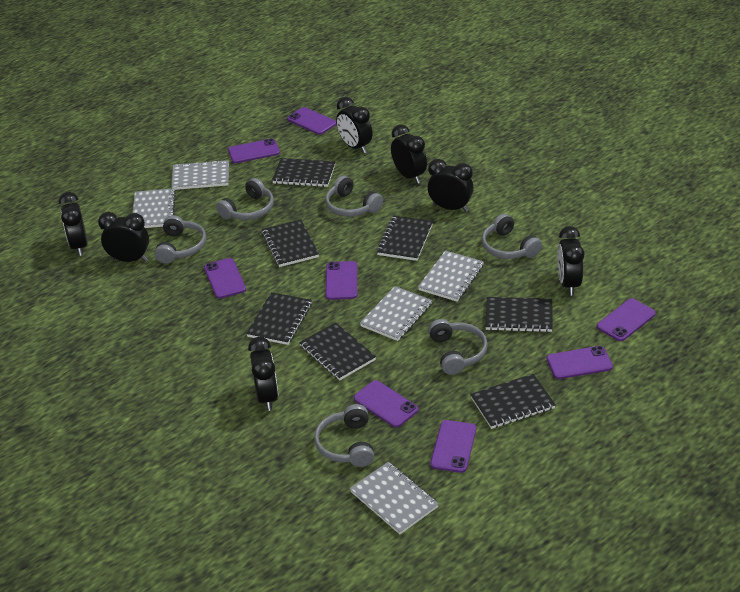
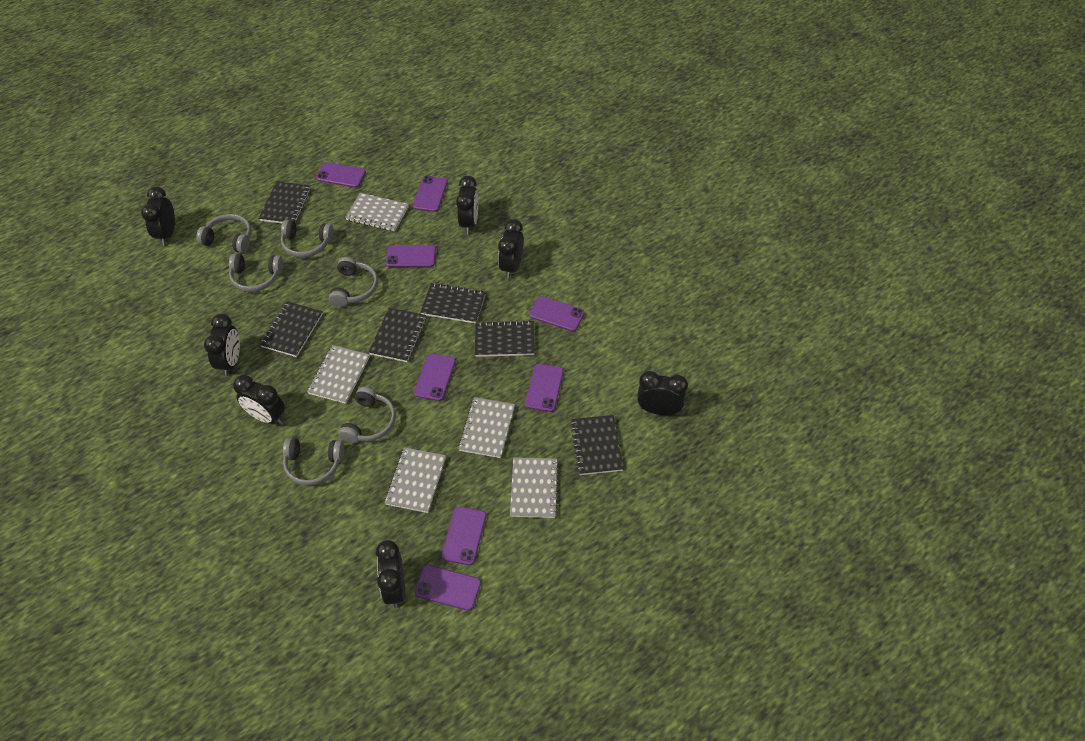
black notebook: [246,292,312,345] [262,220,319,267] [272,158,335,187] [299,322,376,381] [376,216,433,261] [470,374,556,429] [485,297,553,332] = 7 -> [259,181,311,224] [260,301,323,357] [369,308,426,362] [420,282,486,323] [475,320,535,357] [570,415,624,475] = 6

